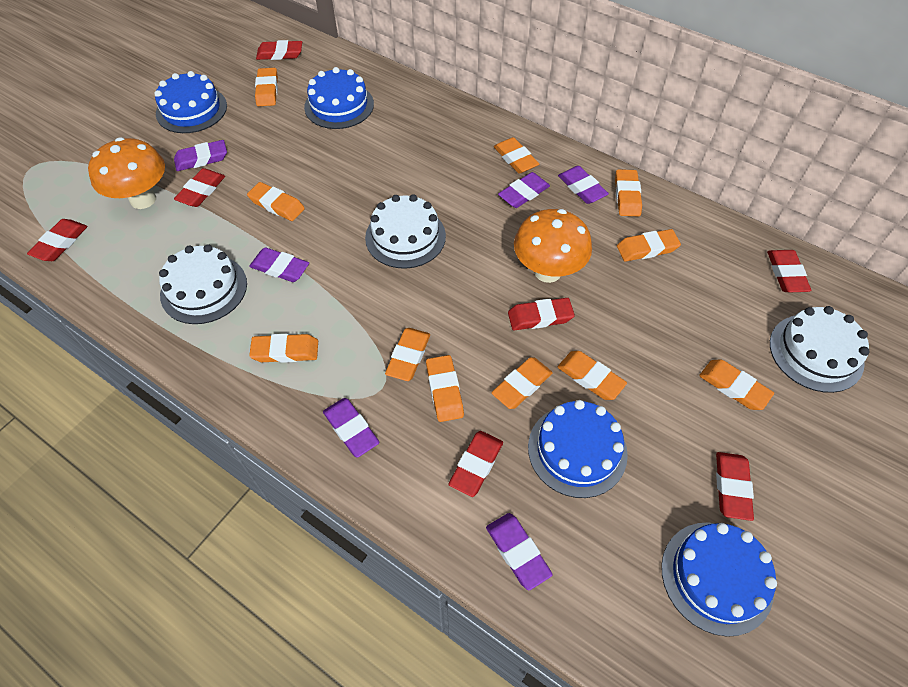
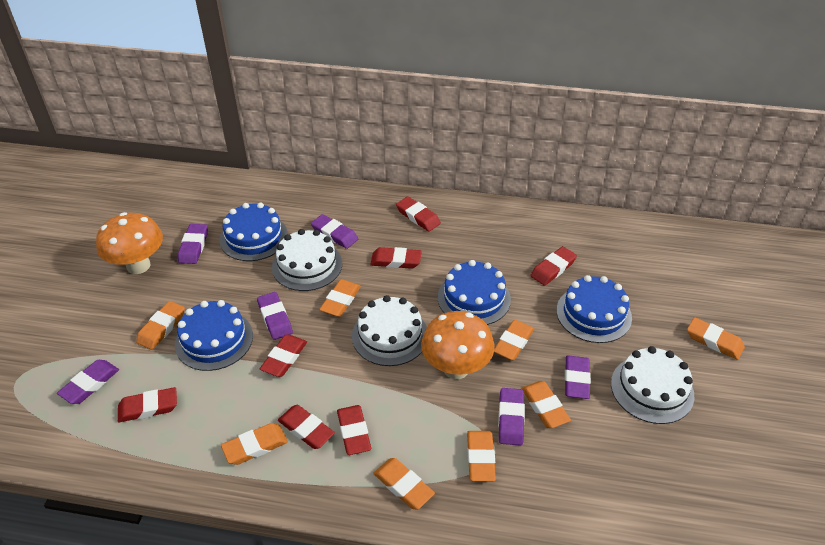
orange eraser: [247,182,305,221] [249,334,318,363] [255,68,278,106] [385,328,430,381] [426,355,464,422] [491,357,553,409] [494,137,539,174] [558,351,627,400] [615,169,642,216] [617,229,681,262] [699,360,774,410] = 11 -> [136,301,185,350] [221,423,288,465] [319,279,361,317] [373,458,435,509] [467,431,496,481] [494,320,534,360] [521,381,571,428] [687,317,745,360] = 8

